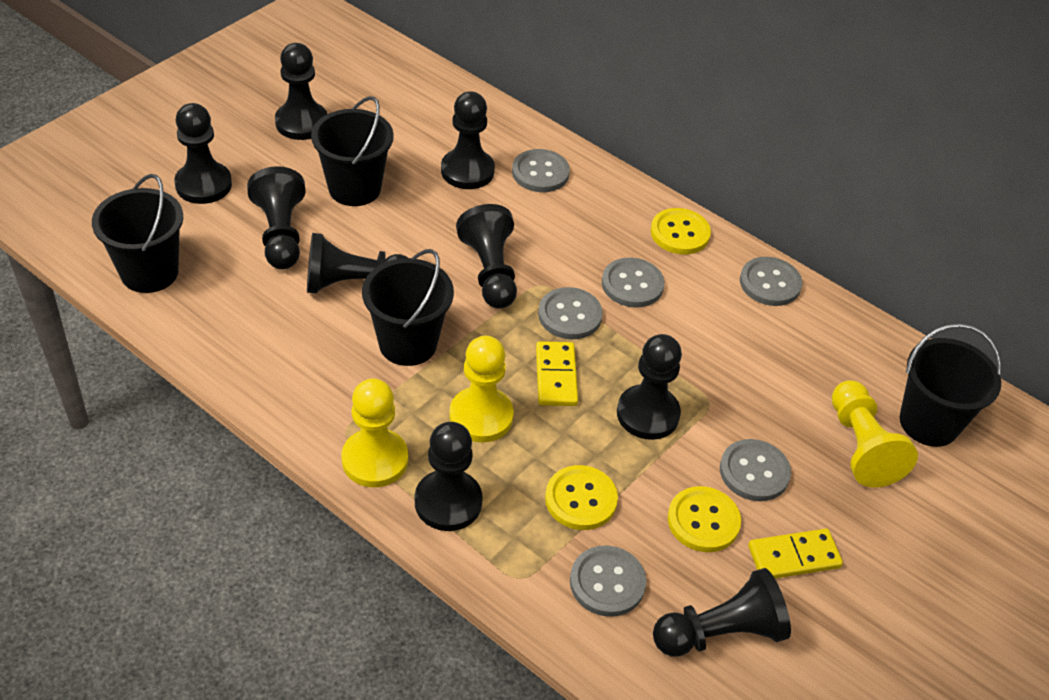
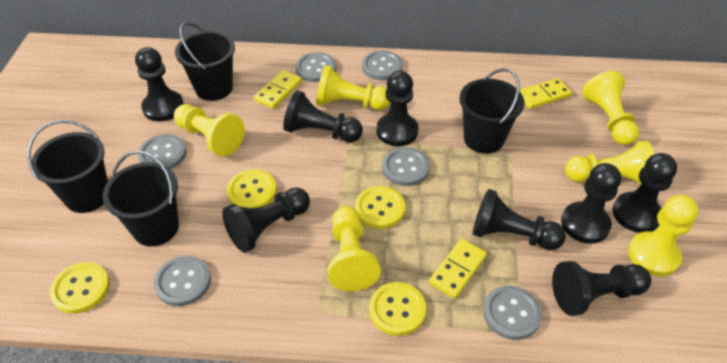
black pawn: [174,103,232,204] [247,166,306,269] [275,43,327,140] [307,233,408,294] [415,422,483,531] [441,91,495,189] [456,204,517,309] [617,334,682,440] [653,568,791,657] = 9 -> [135,47,184,121] [222,188,310,253] [283,90,363,143] [377,71,418,146] [473,189,566,250] [552,261,651,316] [561,163,621,244] [613,153,677,233] = 8
yellow button: [545,465,618,530] [651,208,711,254] [668,486,741,552] = 3 -> [50,262,110,314] [227,169,277,208] [355,186,405,229] [369,282,426,336] = 4
yellow domino: [536,341,578,406] [748,529,843,578] = 2 -> [254,70,302,109] [429,239,487,298] [519,78,572,109] = 3
yellow pawn: [342,379,408,487] [449,336,514,442] [832,380,918,487] = 3 -> [174,104,245,157] [316,65,390,110] [328,206,381,291] [565,141,654,185] [582,71,639,145] [628,195,699,276] = 6

